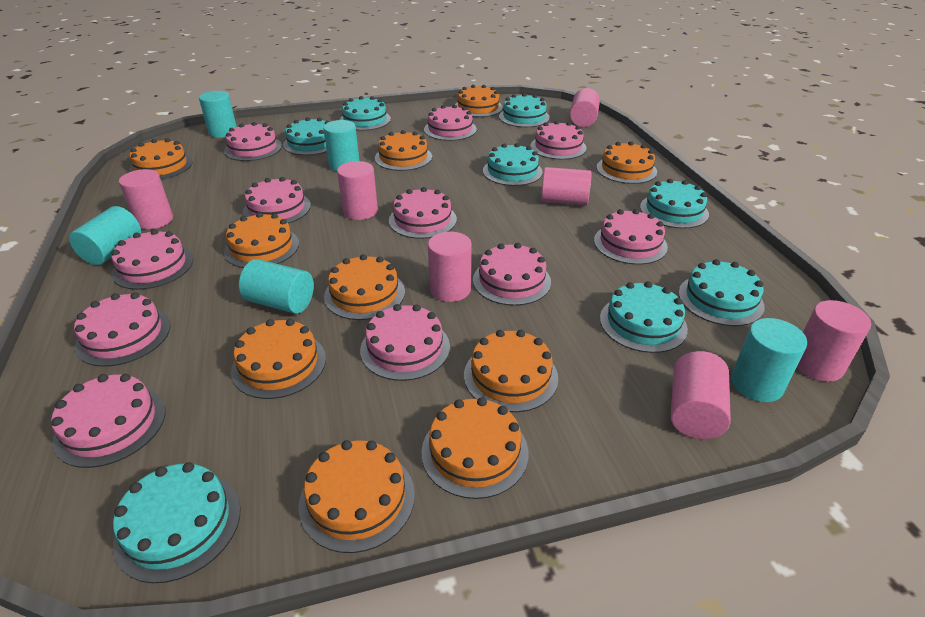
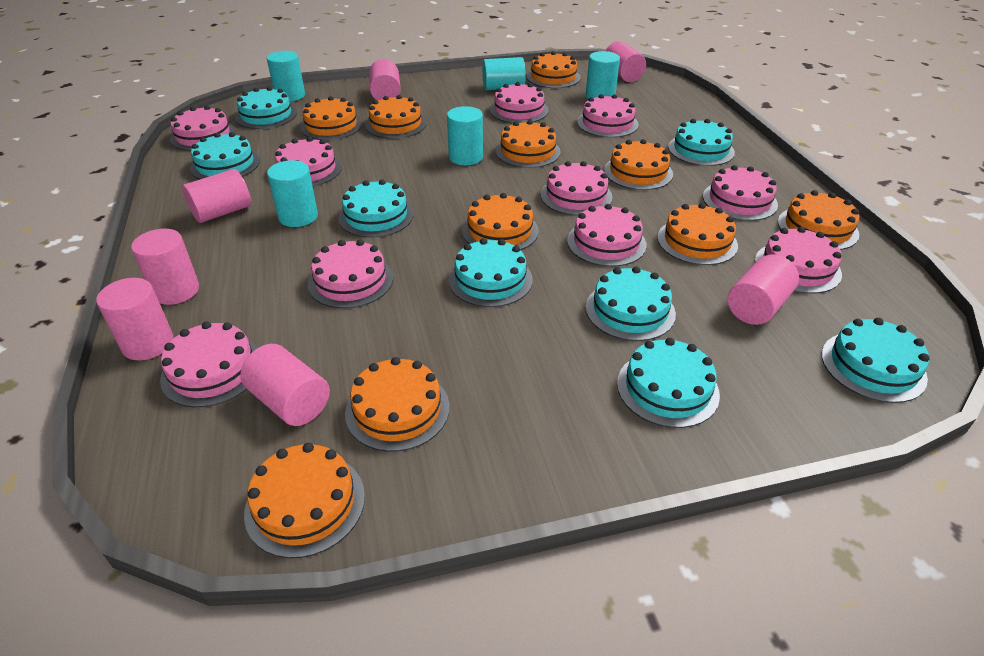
pink cake: [51,374,166,468] [74,292,171,367] [112,229,193,290] [224,122,282,161] [243,177,311,223] [360,304,450,381] [389,187,457,239] [424,105,477,141] [473,243,551,306] [530,121,587,160] [594,209,668,265] = 11 -> [160,321,258,407] [170,105,236,151] [275,137,342,186] [308,240,393,308] [490,82,549,123] [540,161,612,216] [567,204,647,267] [577,94,639,138] [703,165,778,221] [755,227,842,294] = 10

